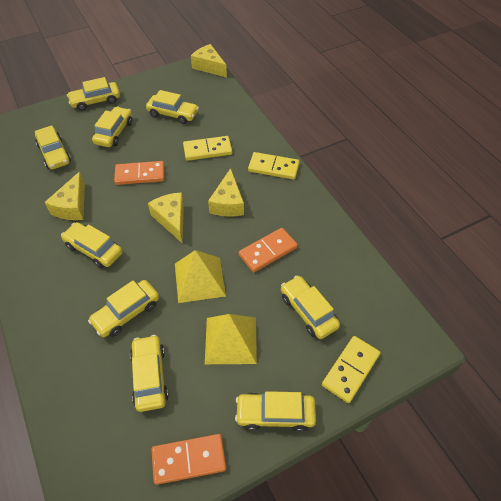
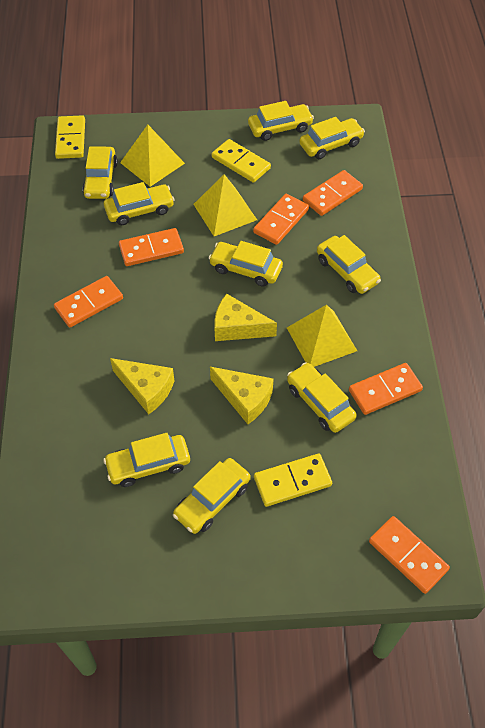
orange domino: [114,161,164,185] [151,434,226,485] [239,228,298,272] = 3 -> [54,276,123,328] [119,228,184,266] [253,194,309,245] [303,170,363,216] [349,363,423,415] [369,516,450,594] = 6
yellow cheese: [44,172,85,220] [148,192,184,243] [191,44,227,77] [208,168,244,217] = 4 -> [110,358,174,414] [210,367,273,424] [214,294,277,341] = 3
yellow pyramid: [175,250,226,303] [205,314,257,364] = 2 -> [120,125,185,187] [193,174,257,236] [287,305,357,367] = 3

